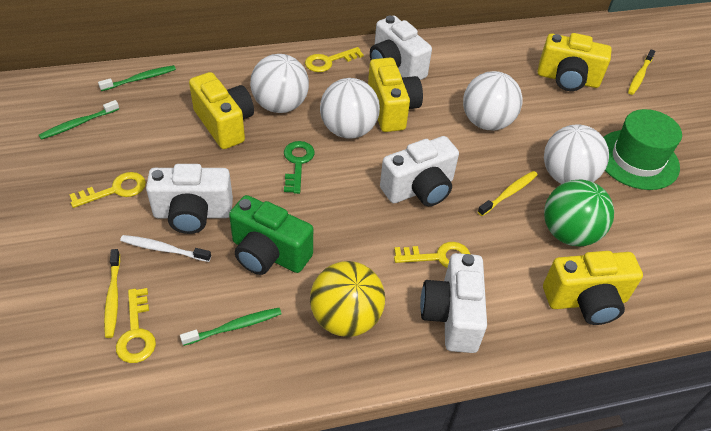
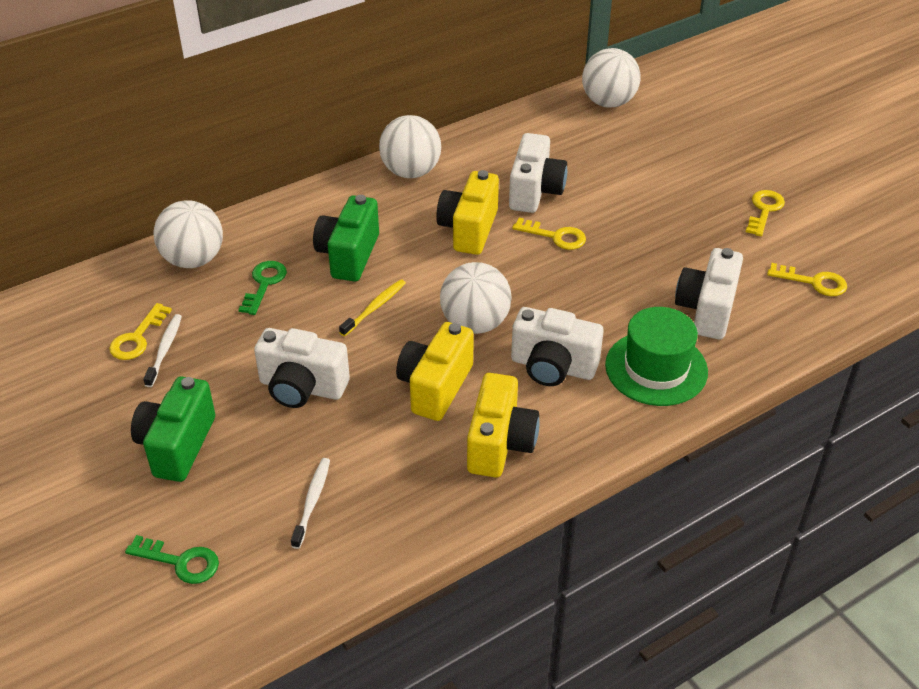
green ball: [544,179,614,246] = 1 -> none = 0
green camera: [229,195,313,275] = 1 -> [131,376,215,482] [313,195,379,282] = 2
green key: [284,141,315,194] = 1 -> [125,535,219,584] [238,261,287,315] = 2
green toothbrush: [39,100,119,140] [98,65,176,91] [180,308,282,346] = 3 -> none = 0
white toothbrush: [120,235,211,262] = 1 -> [143,314,182,387] [291,458,330,549] = 2
yellow ball: [310,261,385,337] = 1 -> none = 0
yellow camera: [189,72,254,149] [368,58,423,132] [538,33,612,91] [543,251,643,325] = 4 -> [396,322,474,421] [436,170,499,255] [467,373,540,478] = 3
yellow toothbrush: [104,249,120,338] [478,171,538,216] [628,49,656,95] = 3 -> [339,279,406,336] = 1

